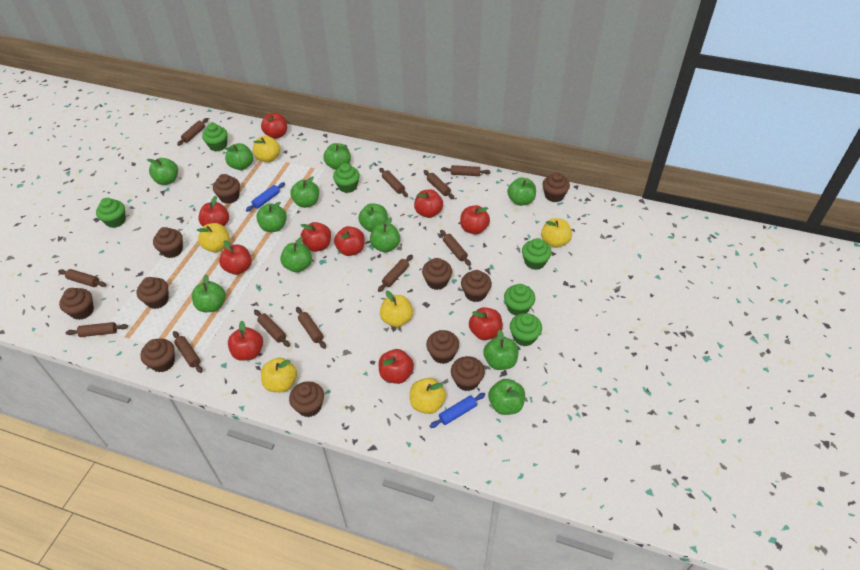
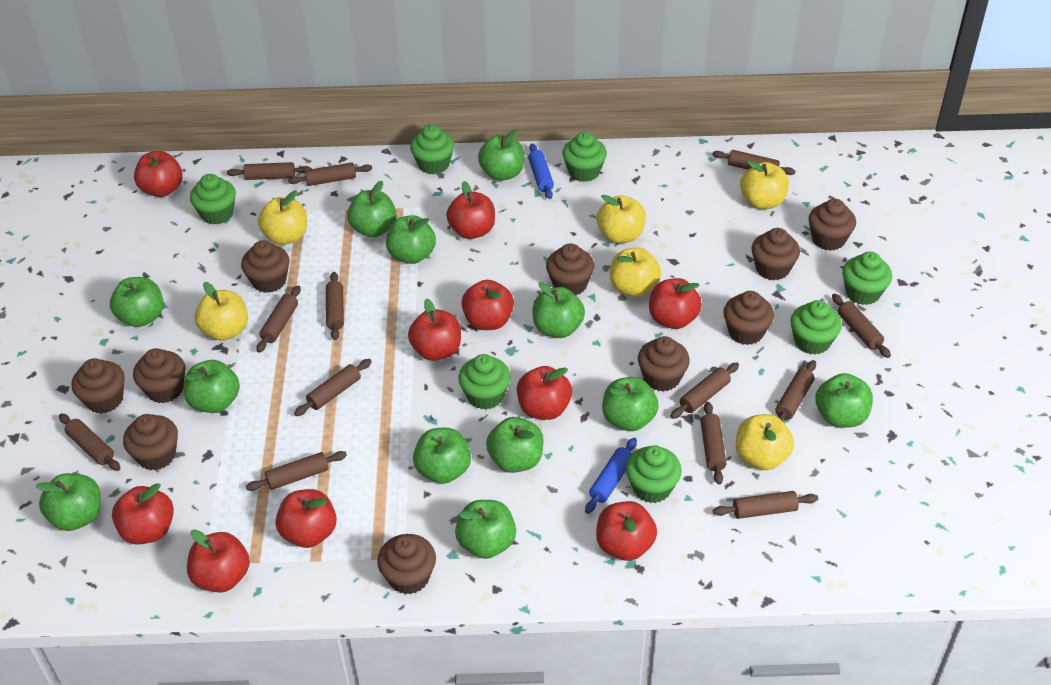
brown cupcake: [59,288,94,320] [137,277,169,309] [140,339,175,372] [153,227,183,258] [213,174,240,204] [289,381,324,417] [422,258,452,290] [426,330,459,364] [451,356,485,391] [461,270,492,302] [542,172,570,202] = 11 -> [71,358,125,414] [123,414,178,470] [133,348,186,403] [241,240,290,293] [377,534,436,594] [546,243,594,295] [638,336,690,391] [723,291,774,345] [752,228,800,280] [808,199,856,251] = 10
brown rolling pin: [58,269,106,287] [66,322,128,337] [173,331,202,373] [177,118,208,146] [254,310,290,347] [296,307,326,349] [378,254,413,292] [379,168,408,197] [424,170,454,199] [440,230,471,266] [441,165,491,176] = 11 -> [59,413,120,471] [227,162,312,180] [246,451,347,491] [256,285,301,353] [288,163,372,186] [294,359,372,416] [326,272,344,340] [671,363,739,419] [701,402,726,484] [713,150,795,175] [713,491,818,519] [775,360,816,421] [832,294,891,358] = 13
green cupcake: [96,198,126,228] [202,123,228,151] [333,163,360,193] [504,284,535,316] [510,313,542,346] [522,238,552,270] = 6 -> [190,174,236,225] [410,125,454,174] [458,354,511,410] [562,132,607,182] [626,445,682,503] [790,300,842,355] [842,252,892,305] = 7

